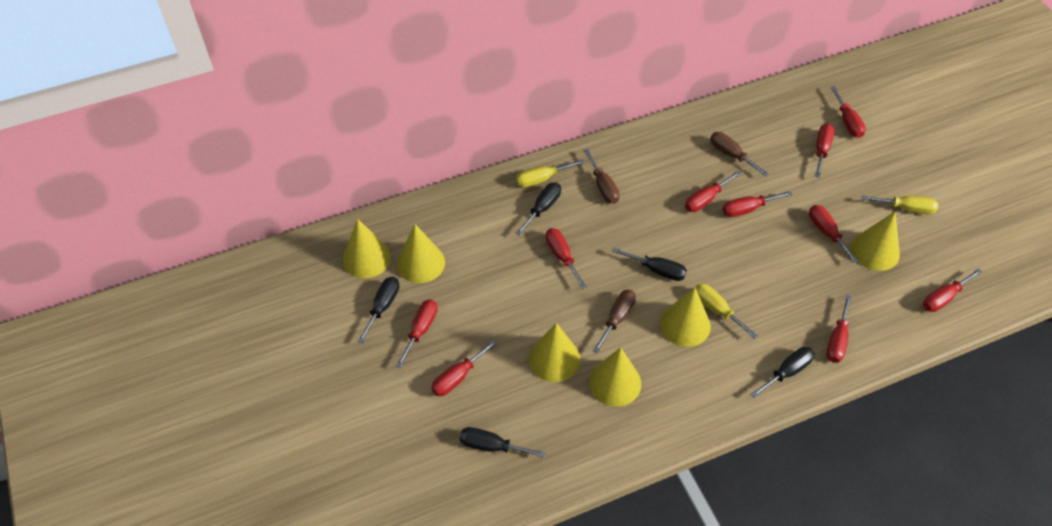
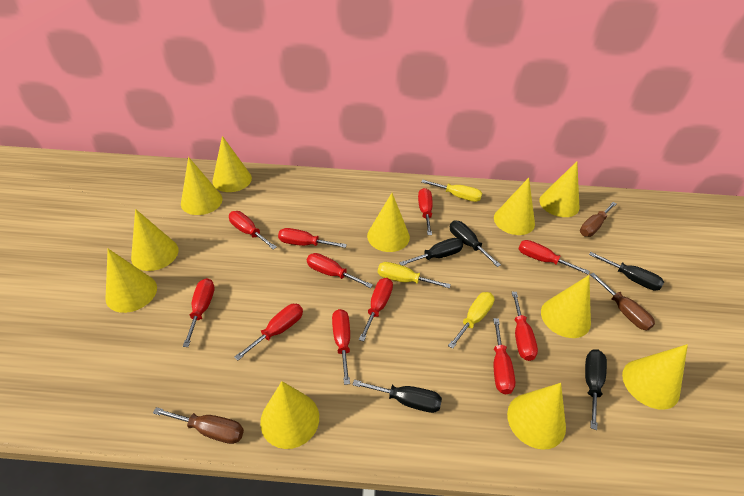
red screwdriver: [396,300,438,368] [431,339,497,396] [546,228,587,289] [685,171,741,212] [723,191,792,217] [809,205,859,264] [815,123,835,178] [826,295,852,363] [830,86,866,138] [923,268,982,312] = 10 -> [183,278,215,347] [229,211,277,250] [234,304,303,360] [278,228,347,248] [307,253,373,288] [332,309,350,385] [359,278,393,342] [418,188,433,235] [493,318,515,394] [512,292,538,361] [518,240,590,275] = 11
yellow cone: [342,219,391,278] [397,224,445,283] [529,323,580,382] [589,347,641,407] [660,287,711,347] [851,212,900,271] = 6 -> [106,249,157,313] [131,209,179,271] [181,157,222,215] [213,136,252,192] [260,381,319,449] [367,193,410,252] [494,178,535,235] [507,383,566,450] [539,161,579,217] [541,275,591,338] [622,344,688,410] = 11

